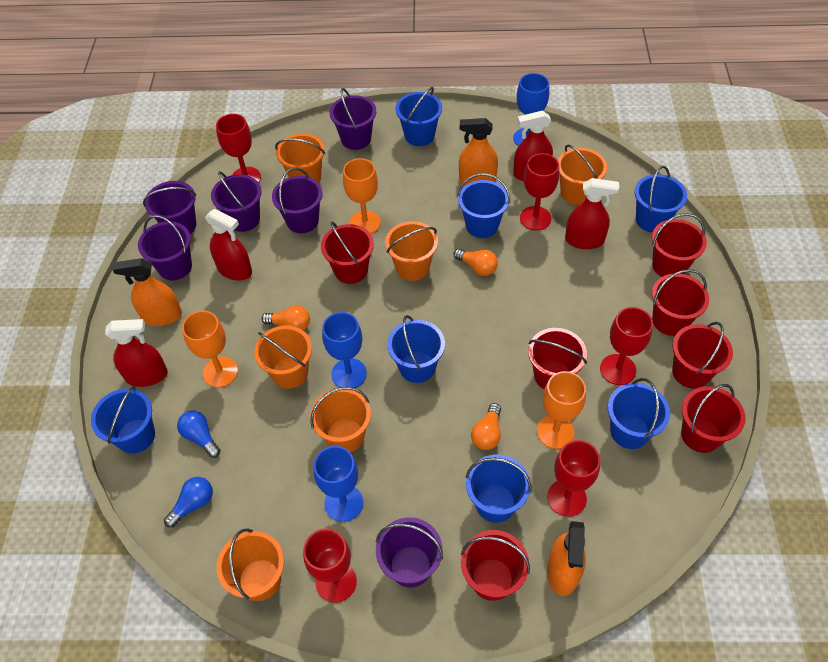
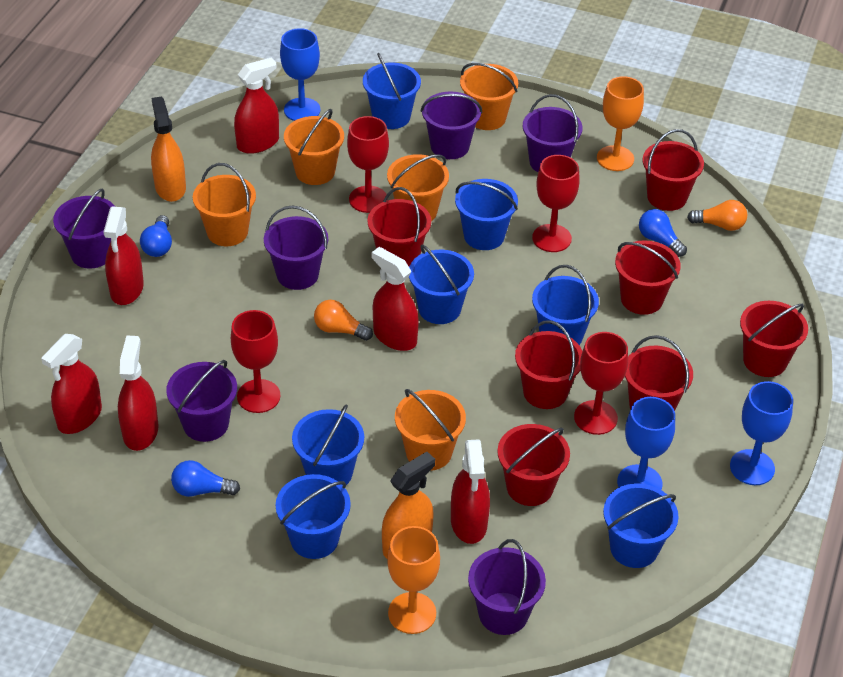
blue light bulb: [164,477,213,528] [177,410,221,458] = 2 -> [140,215,172,257] [171,460,240,497] [639,209,687,257] = 3
orange bucket: [217,529,284,601] [254,326,312,389] [275,133,325,183] [310,387,371,452] [385,221,438,281] [558,145,607,205] = 6 -> [193,163,256,246] [284,109,344,185] [387,154,449,221] [395,389,466,471] [460,63,518,130] = 5
orange goblet: [182,311,238,387] [343,158,381,234] [537,371,586,449] = 3 -> [387,526,440,634] [597,76,644,171] = 2
orange light bulb: [261,305,310,330] [453,249,498,276] [471,403,501,450] = 3 -> [314,300,373,341] [687,200,747,231] = 2
orange spray bottle: [113,258,182,326] [459,118,498,185] [547,521,586,596] = 3 -> [151,96,186,202] [382,452,435,558] = 2
red goblet: [216,114,261,182] [303,529,357,603] [520,153,559,231] [547,440,600,517] [600,307,653,385] = 5 -> [231,310,280,413] [347,116,389,213] [532,155,580,252] [574,332,628,435] = 4
red spray bottle: [105,319,168,387] [205,209,252,281] [513,110,553,181] [565,178,619,249] = 4 -> [41,334,102,434] [103,206,144,305] [118,336,159,451] [234,58,279,154] [372,247,419,351] [451,439,490,544] = 6

